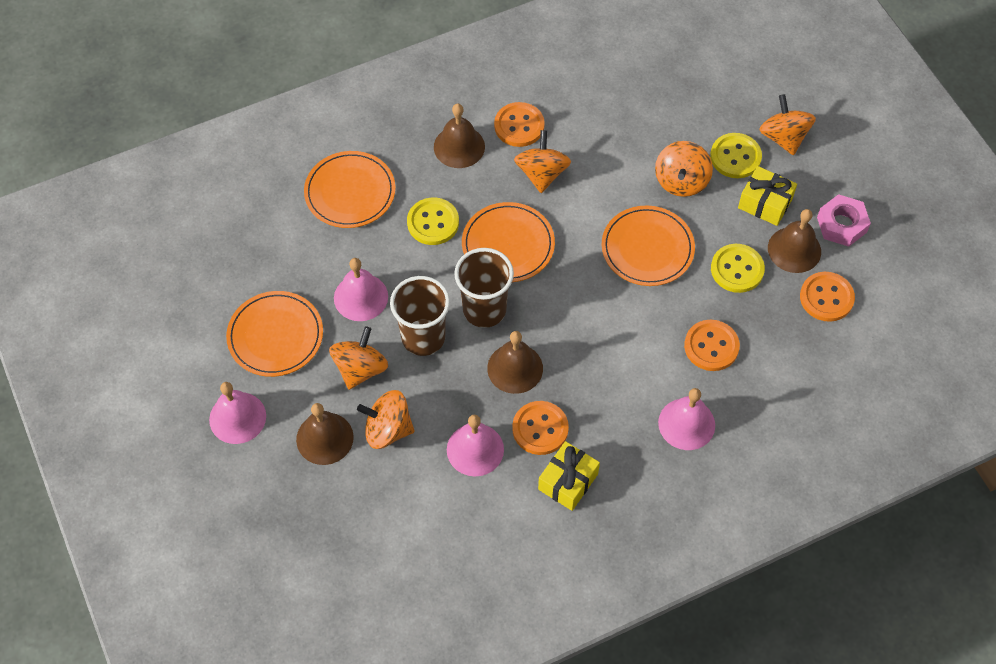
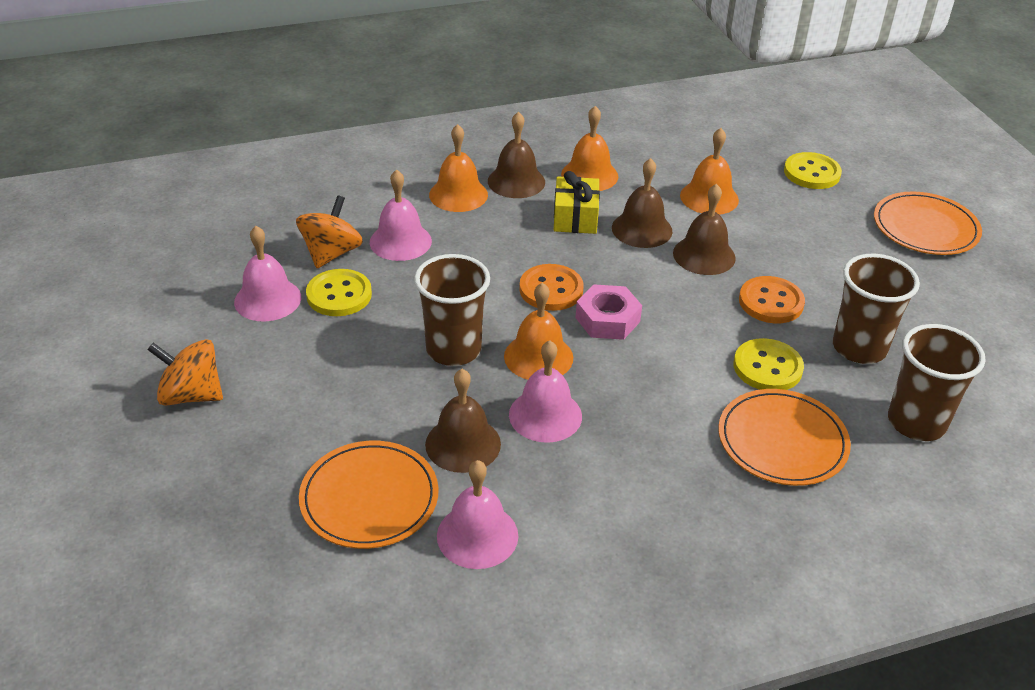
brown cup: [390,276,450,356] [454,248,514,328] = 2 -> [414,254,490,366] [833,254,920,364] [888,324,986,441] = 3
orange bell: none = 0 -> [429,124,488,212] [504,283,573,380] [561,106,618,191] [680,128,739,215] = 4
orange button: [494,102,545,147] [512,401,569,455] [684,320,740,371] [800,272,855,322] = 4 -> [519,264,584,311] [739,276,805,323] = 2
orange plate: [226,291,323,377] [304,151,396,228] [462,202,555,282] [602,206,695,286] = 4 -> [299,441,439,549] [718,389,851,486] [874,192,982,255] = 3
orange spinning top: [329,326,388,390] [357,390,415,449] [514,130,571,193] [655,141,713,197] [759,94,816,155] = 5 -> [147,339,223,406] [296,195,363,268] = 2
yellow gift: [538,441,600,511] [738,166,797,226] = 2 -> [554,171,600,234] = 1

